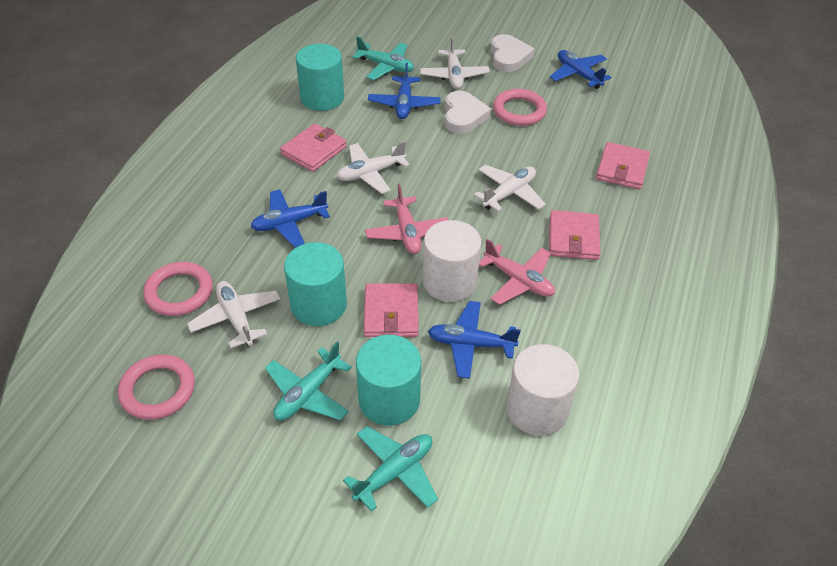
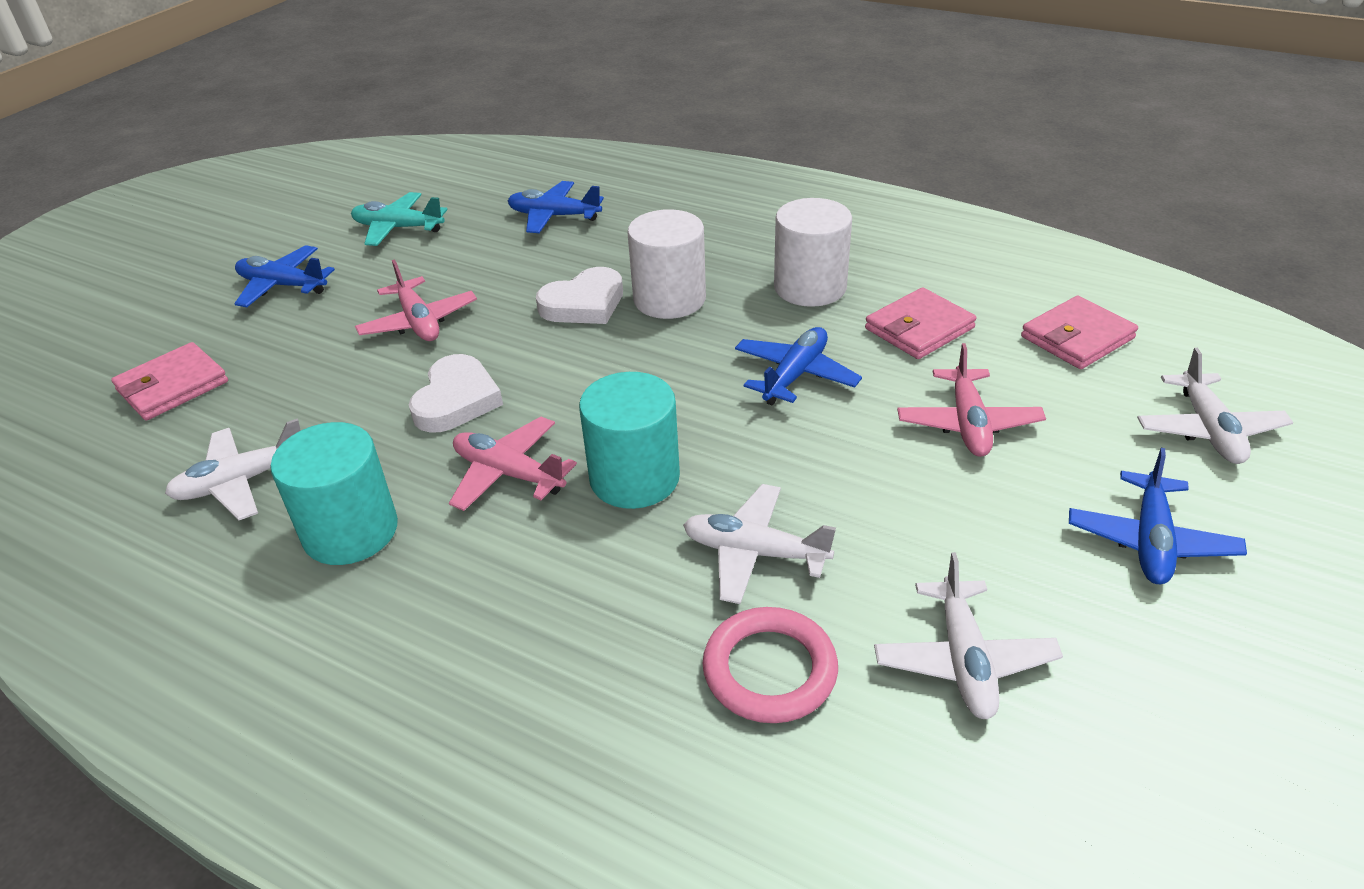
pink plane: [365,184,448,254] [479,239,555,305] = 2 -> [355,259,477,341] [449,417,577,511] [897,343,1046,457] = 3
pink ring: [118,354,195,420] [143,262,213,316] [493,89,547,126] = 3 -> [703,607,838,723] = 1
pink wallet: [280,123,347,172] [364,283,419,337] [549,210,601,260] [596,142,650,189] = 4 -> [111,342,228,420] [865,287,977,359] [1021,296,1138,369] = 3
turquoise cylinder: [284,242,347,326] [296,44,344,111] [356,335,421,426] = 3 -> [270,422,398,565] [579,372,680,509] = 2
turquoise plane: [265,341,352,421] [343,426,438,511] [353,36,414,80] = 3 -> [351,192,448,246] = 1

